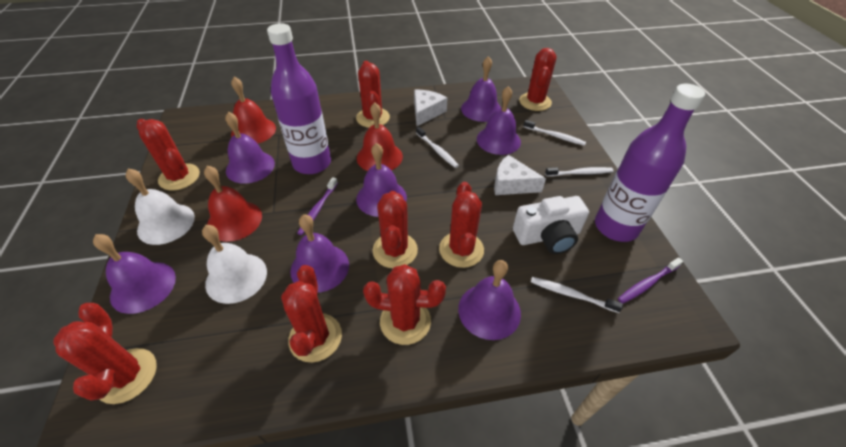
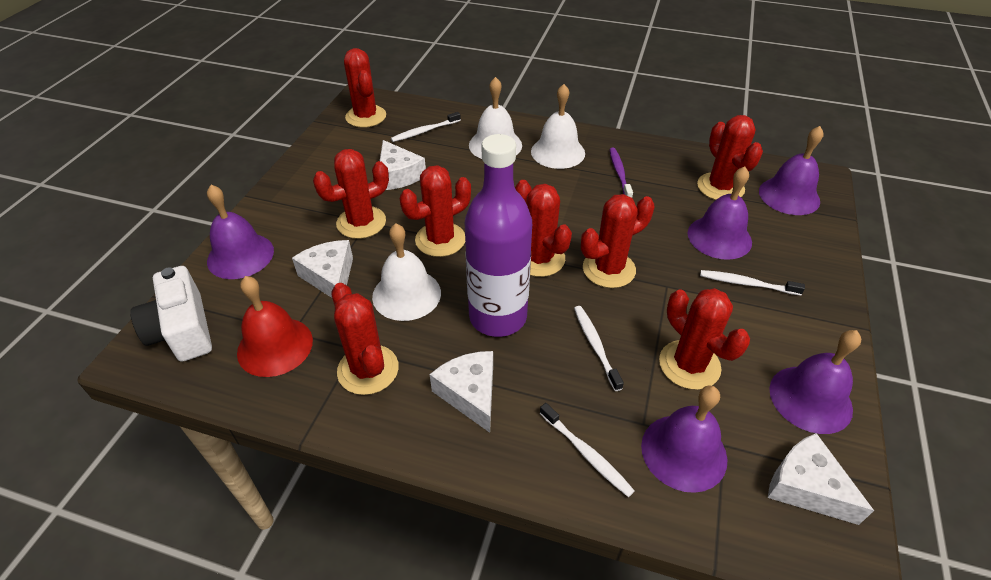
purple bell: [93,234,176,314] [225,112,275,184] [290,214,349,293] [356,143,407,217] [458,260,521,340] [461,56,501,122] [477,86,521,155] = 7 -> [207,185,274,279] [641,386,727,493] [688,166,752,260] [759,126,824,215] [769,330,861,434] = 5
purple bottle: [267,23,331,174] [595,83,705,242] = 2 -> [465,134,532,337] = 1
purple toothbrush: [297,177,338,235] [618,257,683,303] = 2 -> [609,148,633,198] = 1
red bell: [204,166,262,242] [231,77,276,144] [357,103,403,171] = 3 -> [237,276,313,377] = 1
white bell: [126,169,195,245] [202,225,267,304] = 2 -> [372,223,441,321] [469,77,522,159] [531,84,585,169] = 3
white cheese: [414,90,448,126] [494,155,546,195] = 2 -> [292,240,353,298] [380,140,426,190] [430,351,493,433] [768,433,874,525] = 4

